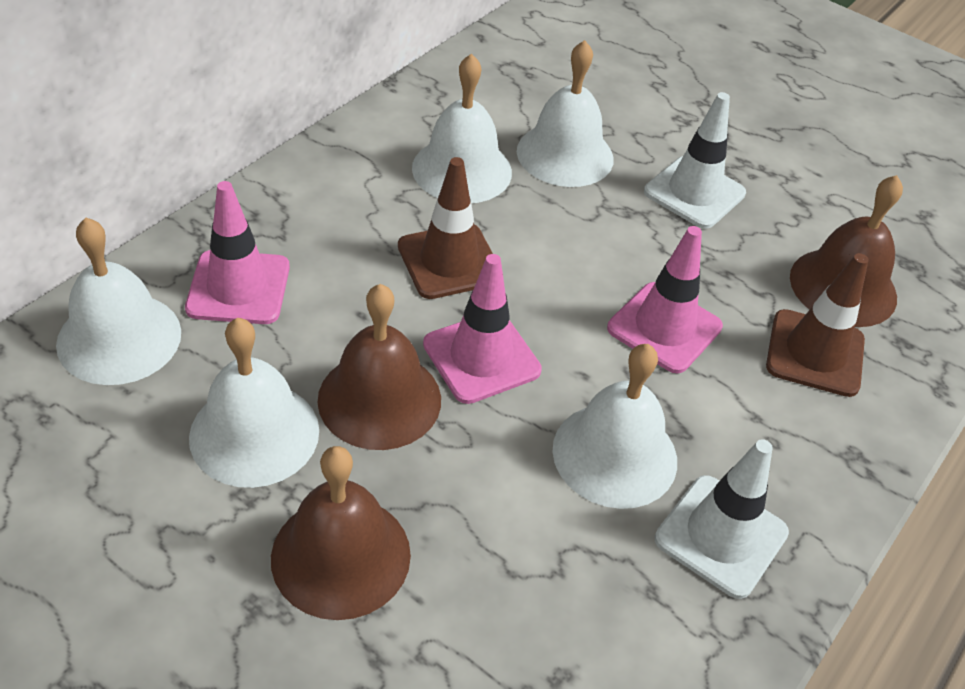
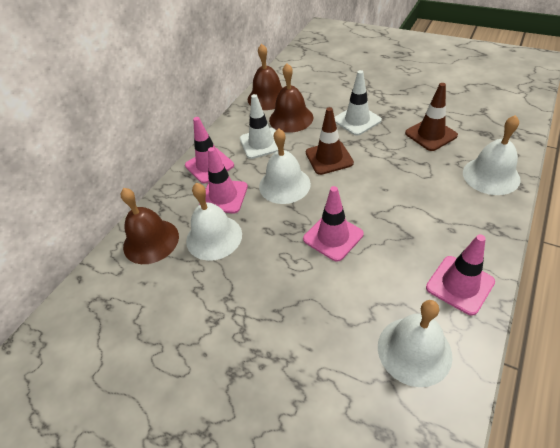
pink traffic cone: [185,181,290,324] [423,254,542,404] [607,226,723,373] = 3 -> [185,117,234,183] [199,147,248,214] [303,186,364,262] [426,234,495,315] = 4
white bell: [56,218,181,385] [189,318,319,488] [412,54,512,203] [517,40,614,187] [552,344,677,509] = 5 -> [186,183,242,261] [259,128,311,204] [378,300,453,387] [463,115,521,195] = 4

